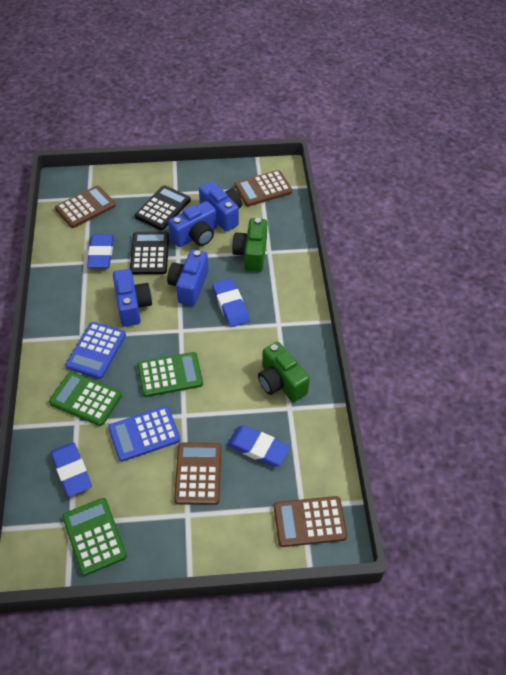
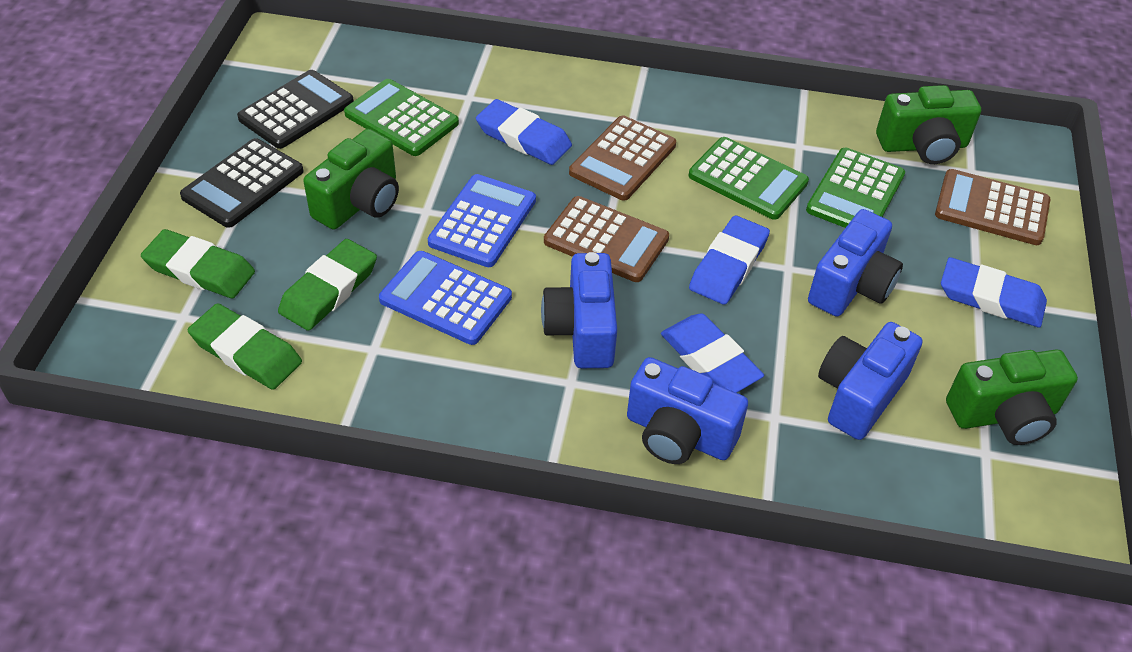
brown calculator: [55,186,116,228] [174,443,222,505] [235,170,292,206] [274,496,347,547] = 4 -> [544,196,669,282] [569,115,676,201] [935,169,1051,245] = 3
green camera: [232,218,267,272] [258,342,310,402] = 2 -> [303,129,399,230] [876,85,981,164] [946,349,1078,445] = 3
green eraser: none = 0 -> [141,229,255,298] [188,303,302,390] [278,239,377,331] = 3

